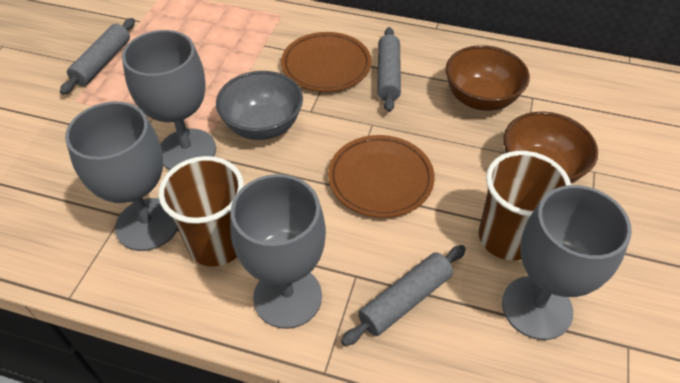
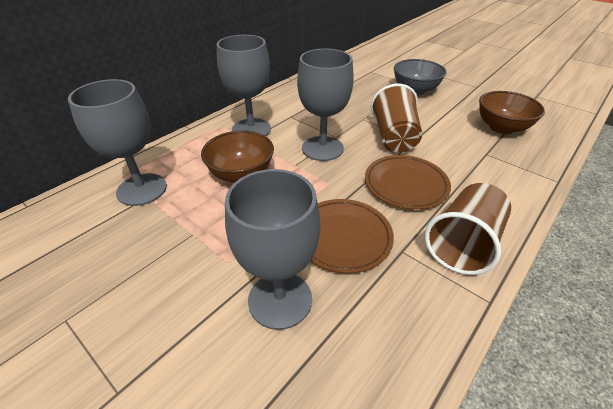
grey rolling pin: [60,18,135,95] [341,245,466,346] [377,27,401,112] = 3 -> none = 0

